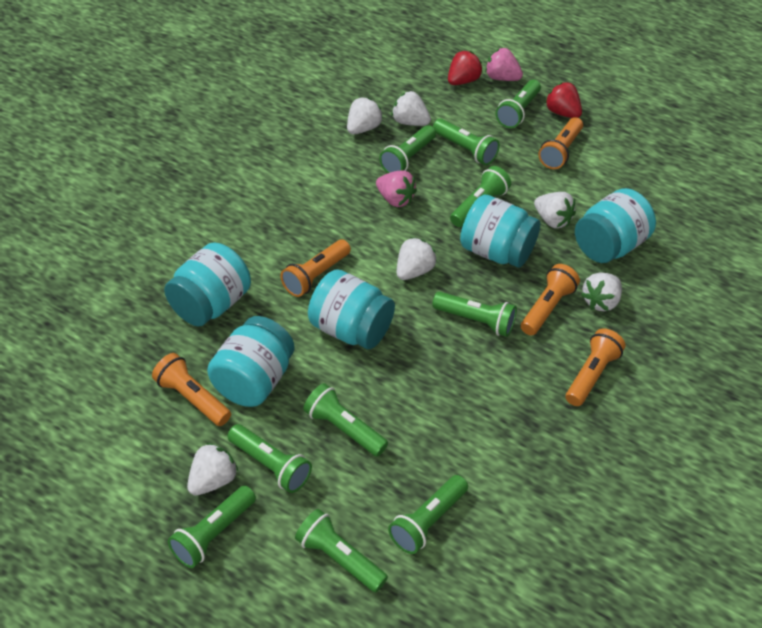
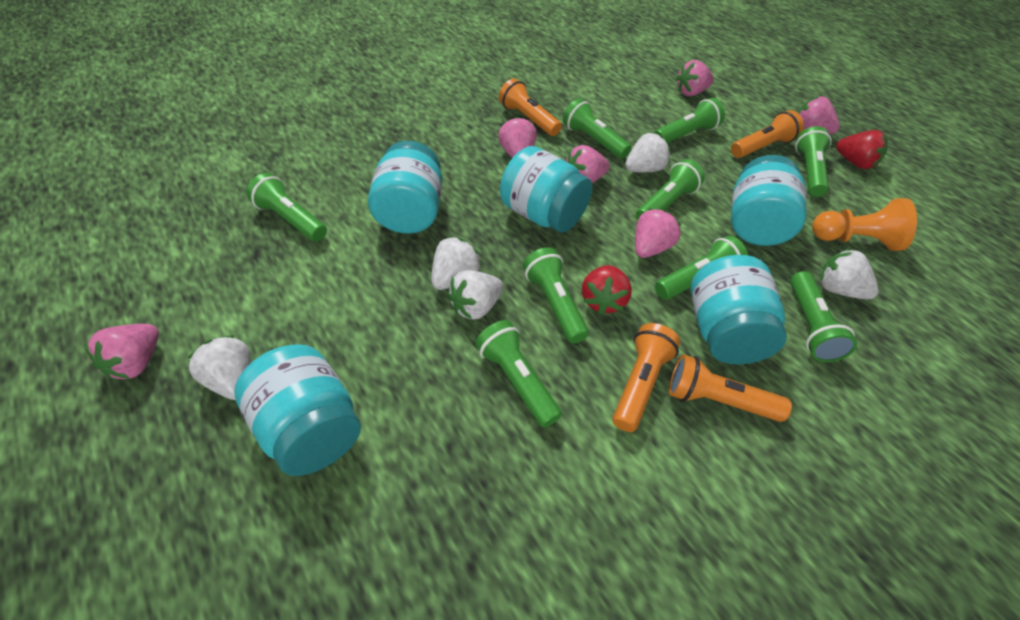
green flashlight: [168,486,256,568] [227,424,312,493] [295,509,388,592] [303,383,388,457] [379,125,436,173] [388,475,468,554] [432,292,517,337] [433,119,500,165] [450,166,511,227] [496,79,541,128] = 10 -> [247,173,327,242] [476,320,562,428] [523,247,589,344] [563,99,632,159] [636,159,705,220] [654,98,725,143] [655,236,748,300] [790,271,857,362] [795,126,832,197] = 9
orange flashlight: [152,353,231,426] [280,239,351,297] [521,264,580,336] [538,117,583,169] [566,328,626,406] = 5 -> [499,78,562,136] [613,323,680,432] [669,354,792,422] [731,110,804,158] = 4
orange pawn: none = 0 -> [812,198,917,251] = 1
pink strawberry: [376,170,417,207] [485,48,523,81] = 2 -> [84,324,159,380] [498,116,537,158] [566,145,610,183] [635,209,682,258] [676,60,714,96] [798,96,840,134] = 6
white strawberry: [187,443,238,496] [347,97,383,134] [392,91,431,126] [397,237,437,280] [534,192,576,228] [581,273,622,311] = 6 -> [188,335,251,400] [432,237,481,290] [448,270,503,320] [625,133,670,173] [820,249,879,300] = 5

